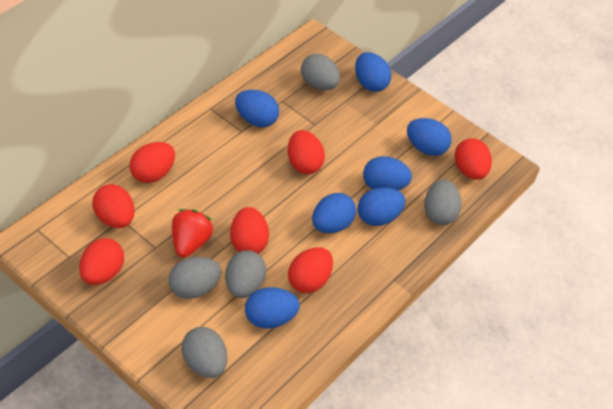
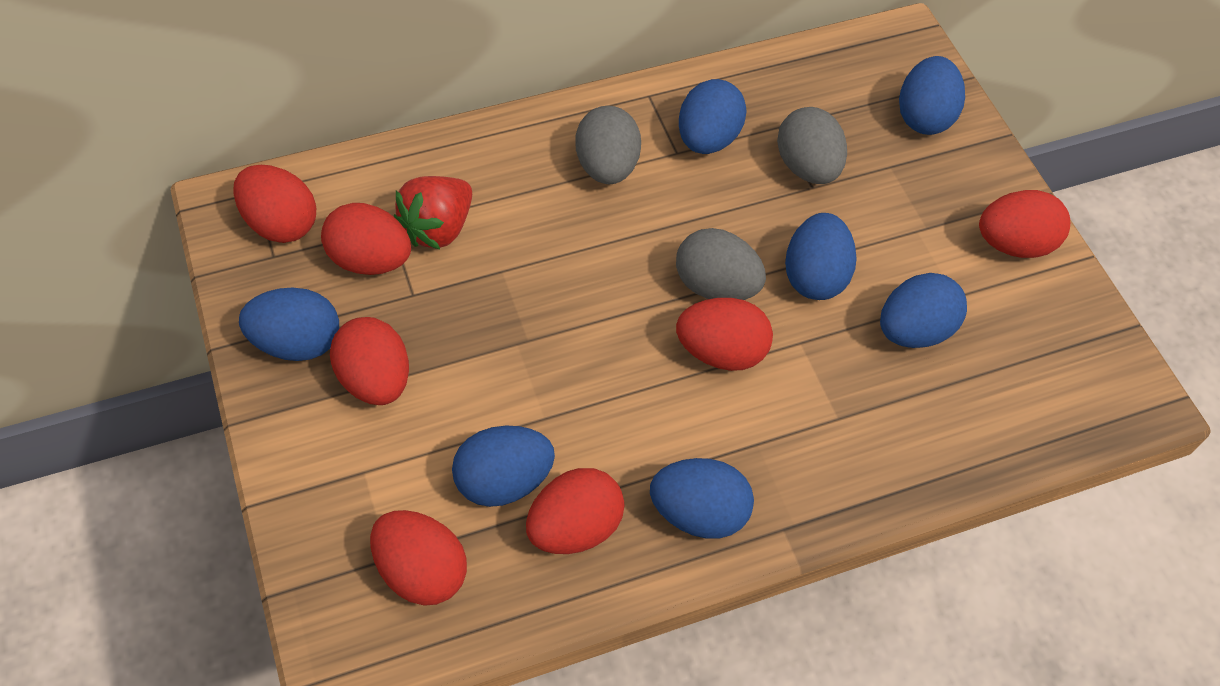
grey egg: [168,257,222,299] [182,327,227,378] [225,250,266,298] [301,54,340,90] [424,179,462,225] = 5 -> [575,106,641,184] [676,228,766,300] [777,107,847,184] = 3

